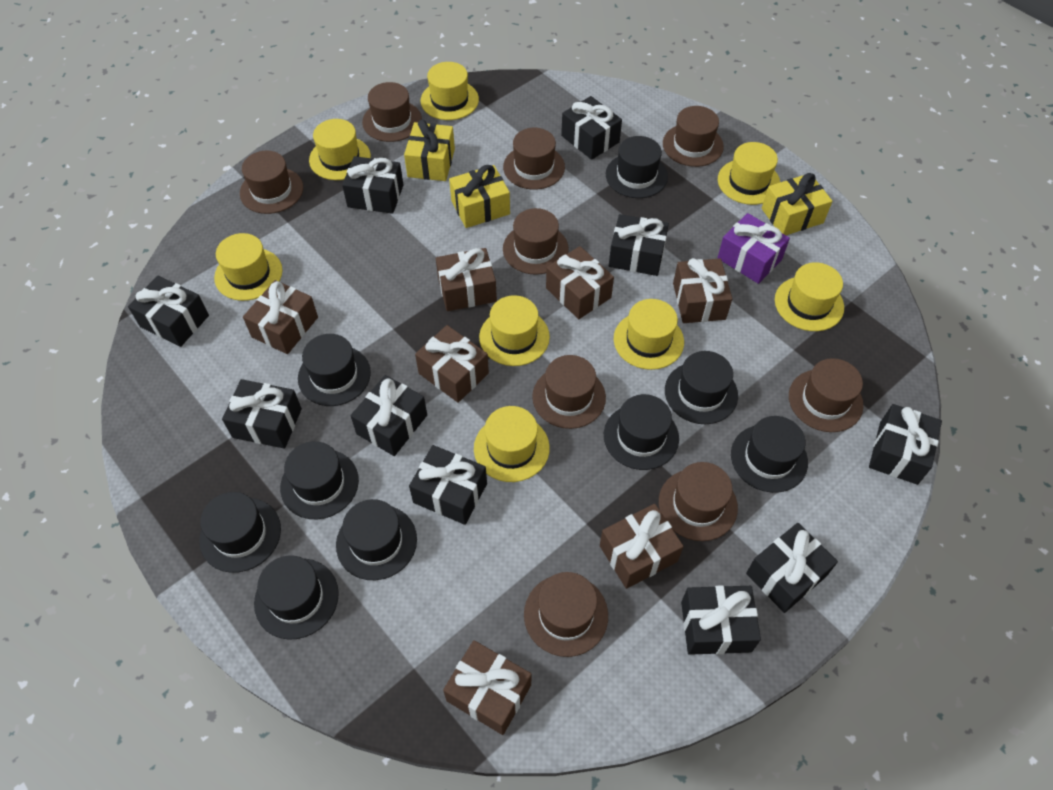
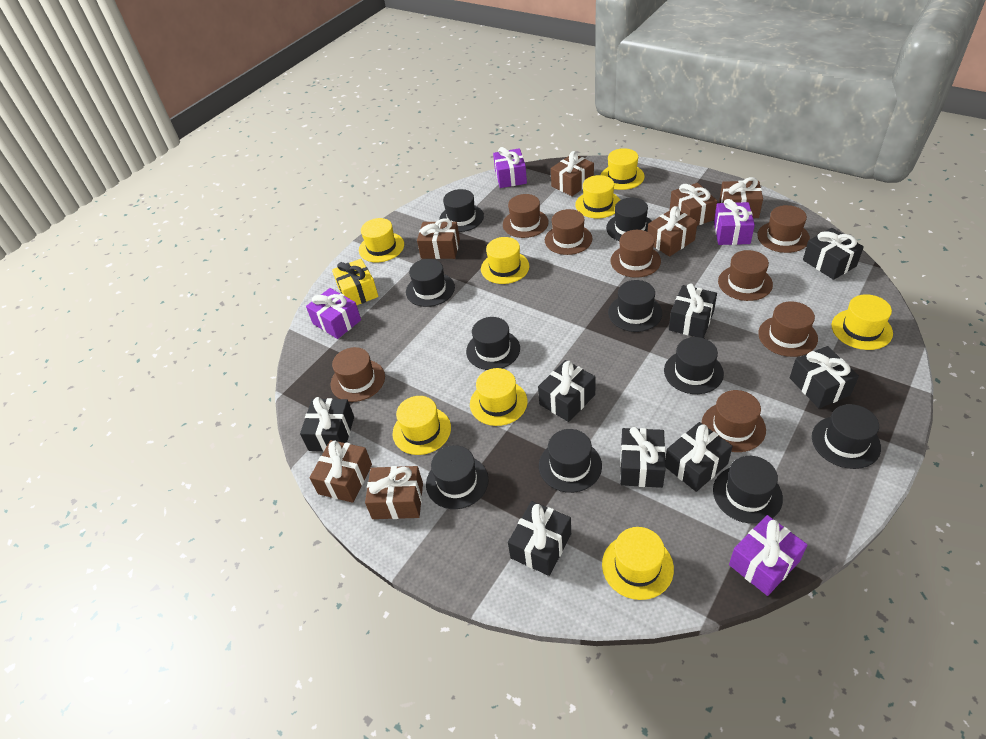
black gift: [128,276,209,347] [222,379,302,449] [342,156,404,214] [351,375,427,456] [409,445,487,525] [561,96,622,160] [609,214,669,276] [681,585,761,655] [746,523,838,613] [869,404,942,485] = 10 -> [300,397,354,452] [508,501,571,576] [538,360,596,422] [620,427,666,488] [665,422,733,492] [669,284,717,338] [790,346,859,408] [803,228,864,280] = 8
black hat: [199,492,281,573] [254,555,339,640] [280,441,359,519] [298,334,371,406] [336,499,417,580] [604,394,679,470] [606,136,668,198] [665,351,738,424] [731,416,808,493] = 9 -> [406,259,455,307] [426,445,489,509] [439,189,484,232] [466,317,520,370] [539,429,602,493] [606,198,651,241] [608,280,662,332] [664,337,724,394] [713,456,783,524] [812,404,881,469] = 10
brown hat: [240,151,303,214] [362,82,422,142] [503,128,565,190] [503,208,569,275] [524,572,608,657] [532,355,606,429] [659,462,738,541] [663,106,724,167] [789,358,863,432] = 9 -> [331,347,385,402] [503,194,549,238] [545,209,592,255] [610,230,661,278] [702,390,766,452] [718,250,773,301] [757,205,810,253] [758,301,818,357] = 8
purple gift: [718,213,790,284] = 1 -> [306,288,361,339] [493,147,527,188] [714,199,755,245] [729,515,807,596] = 4
yellow gift: [404,119,455,181] [449,165,510,228] [762,173,832,235] = 3 -> [332,259,378,305] = 1

